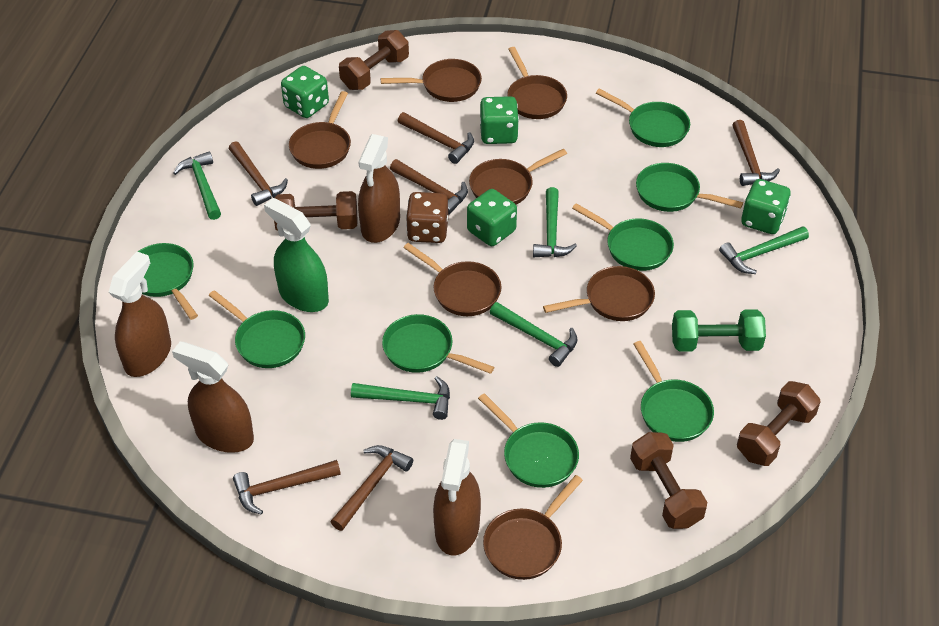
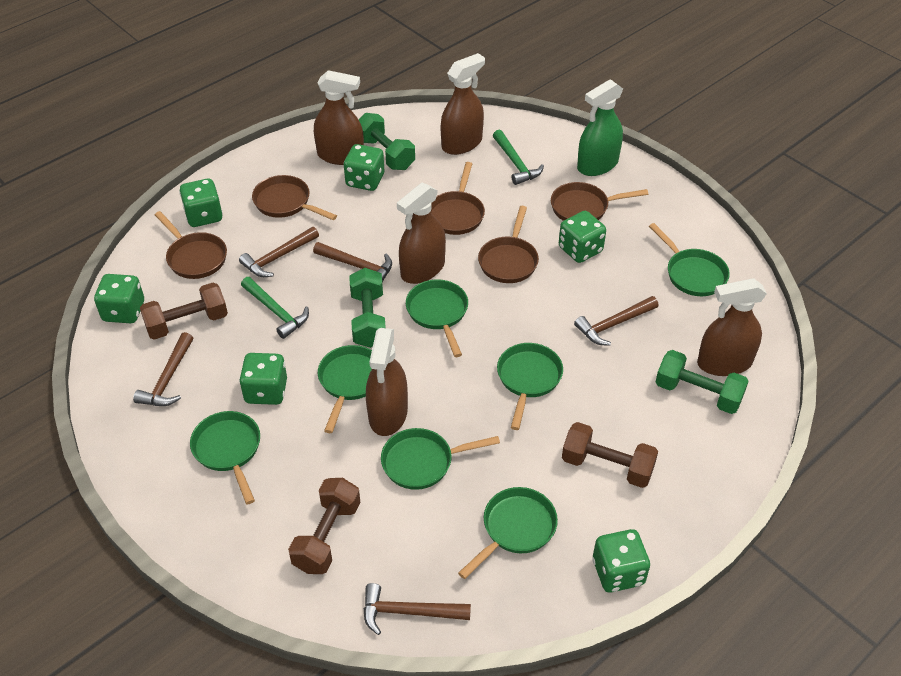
brown dice: [406,192,448,243] = 1 -> none = 0
brown dumbbell: [274,191,358,231] [339,30,409,90] [630,432,707,529] [737,381,821,466] = 4 -> [140,283,228,340] [288,478,360,574] [562,422,658,488] = 3
brown hammer: [229,141,288,206] [233,460,341,515] [331,445,413,531] [390,159,468,215] [398,112,474,164] [733,120,780,186] = 6 -> [133,332,193,406] [239,227,319,277] [313,242,392,282] [364,583,471,635] [574,296,658,346] = 5
brown pan: [289,91,351,169] [381,59,482,102] [403,243,501,316] [469,149,567,205] [483,475,583,580] [507,47,567,119] [543,266,655,321] = 7 -> [155,211,227,279] [252,175,337,220] [430,162,485,235] [478,206,539,283] [551,182,648,221] = 5
brown spray bottle: [109,251,171,377] [172,341,254,453] [358,134,400,243] [433,439,481,555] = 4 -> [314,70,364,165] [366,328,408,436] [397,183,446,284] [441,53,485,155] [697,278,767,376] = 5
green dice: [281,66,329,118] [467,189,517,246] [480,96,519,144] [741,179,791,234] = 4 -> [94,274,144,323] [179,179,223,227] [239,353,287,405] [344,144,384,191] [559,211,606,263] [593,529,650,593] = 6
green dumbbell: [672,309,766,352] = 1 -> [349,268,386,348] [359,113,415,170] [656,350,749,414] = 3
green hammer: [173,152,221,220] [351,376,450,420] [490,302,577,367] [533,187,577,257] [719,226,809,274] = 5 -> [241,277,309,339] [493,130,544,185] = 2
green pan: [138,243,198,320] [209,290,305,368] [382,314,494,374] [478,393,579,488] [572,203,674,271] [596,88,690,147] [633,341,714,442] [636,163,743,212] = 8 -> [190,411,260,504] [318,345,372,433] [381,428,500,490] [406,279,468,357] [458,487,558,579] [497,343,563,430] [649,223,730,296] = 7

